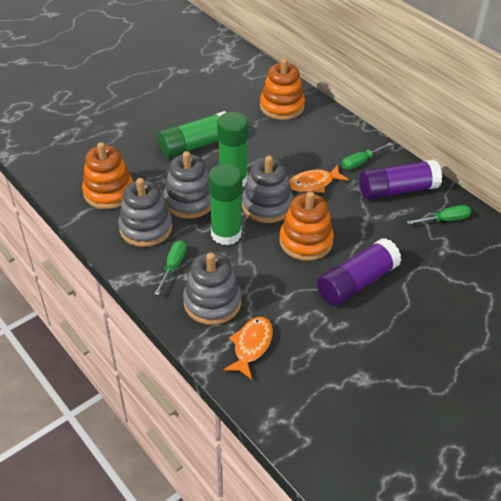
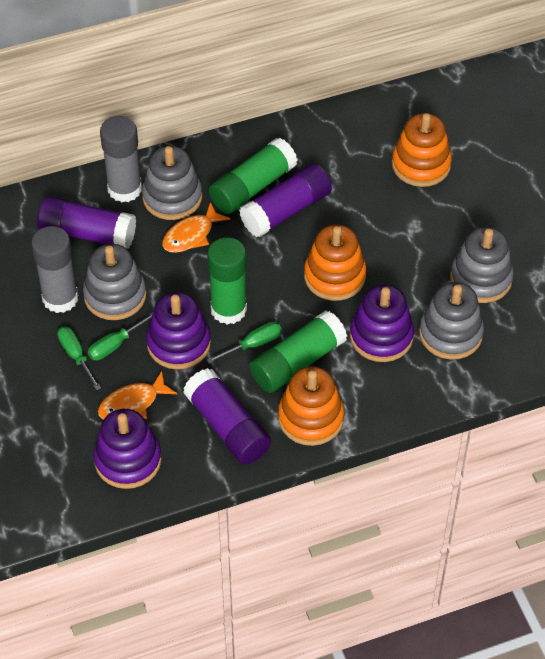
grey glue stick: none = 0 -> [31,226,78,313] [100,116,142,202] = 2
purple glue stick: [317,238,401,306] [360,159,442,200] = 2 -> [37,196,136,249] [183,368,271,464] [239,163,332,237] = 3
purple stacking toy: none = 0 -> [93,409,161,489] [146,292,211,370] [350,285,414,362] = 3

